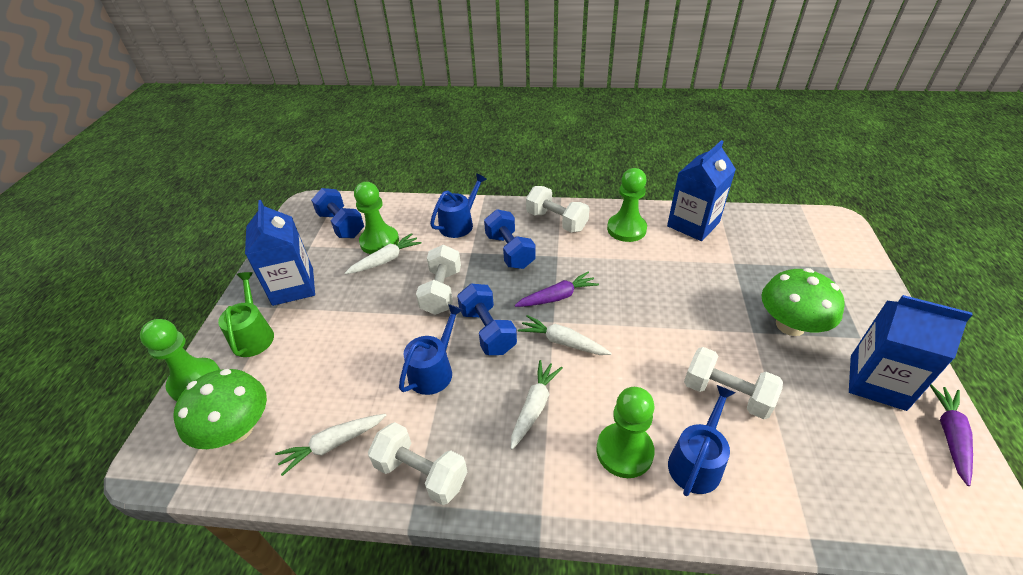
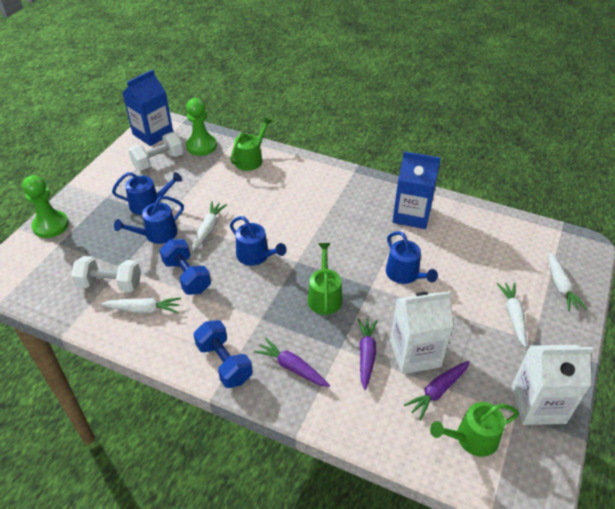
blue carton: [245,200,315,306] [667,140,736,241] [849,295,973,411] = 3 -> [122,69,173,146] [392,151,440,229] = 2
blue dumbbell: [311,188,364,238] [457,284,517,355] [484,209,536,269] = 3 -> [160,239,211,295] [193,320,253,388] = 2
blue watering can: [399,304,463,395] [430,173,487,238] [668,385,736,496] = 3 -> [112,172,182,215] [114,196,184,244] [230,216,287,266] [386,231,438,284] = 4
green mushroom: [173,369,267,449] [762,268,845,336] = 2 -> none = 0
green pawn: [140,319,220,401] [354,182,399,254] [597,387,655,478] [607,168,647,242] = 4 -> [23,175,69,238] [186,98,217,156] = 2
green watering can: [218,272,274,357] = 1 -> [230,117,272,171] [307,243,342,315] [430,402,519,457] = 3
purple carrot: [515,271,599,307] [930,384,973,486] = 2 -> [254,338,330,387] [358,318,378,390] [404,361,470,420] = 3
white carton: none = 0 -> [390,291,454,374] [512,345,593,425] = 2
white dumbbell: [368,422,467,505] [416,245,461,315] [526,186,590,233] [684,347,783,419] = 4 -> [71,256,141,292] [128,132,184,170] = 2

